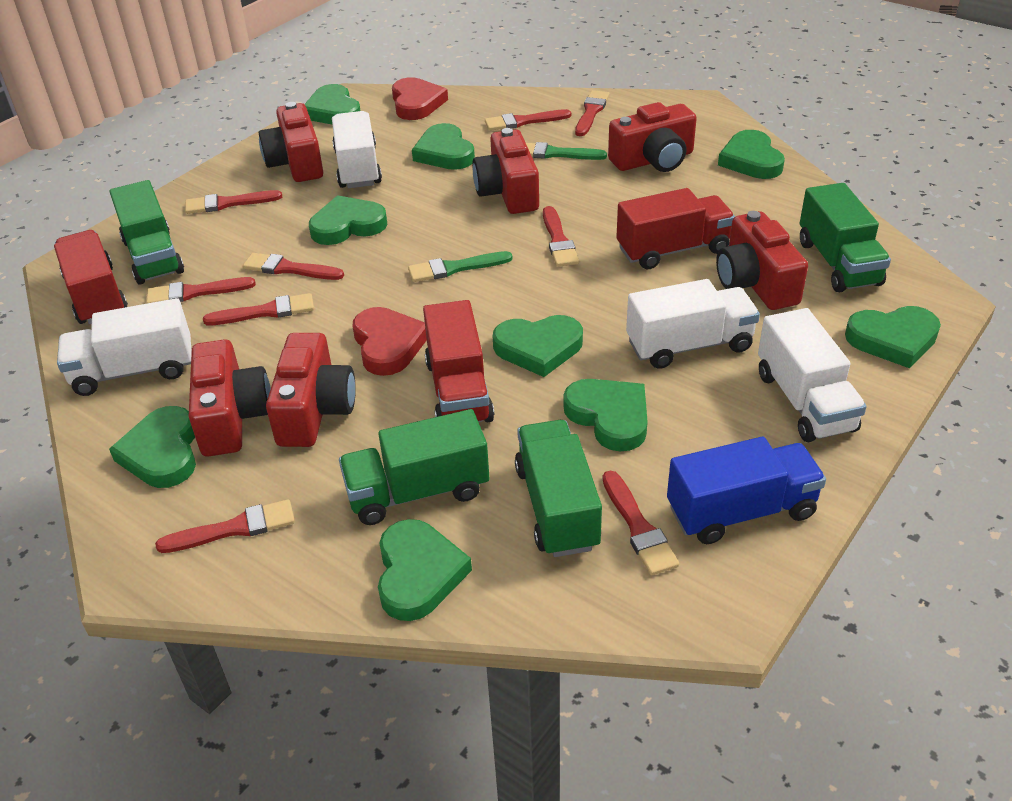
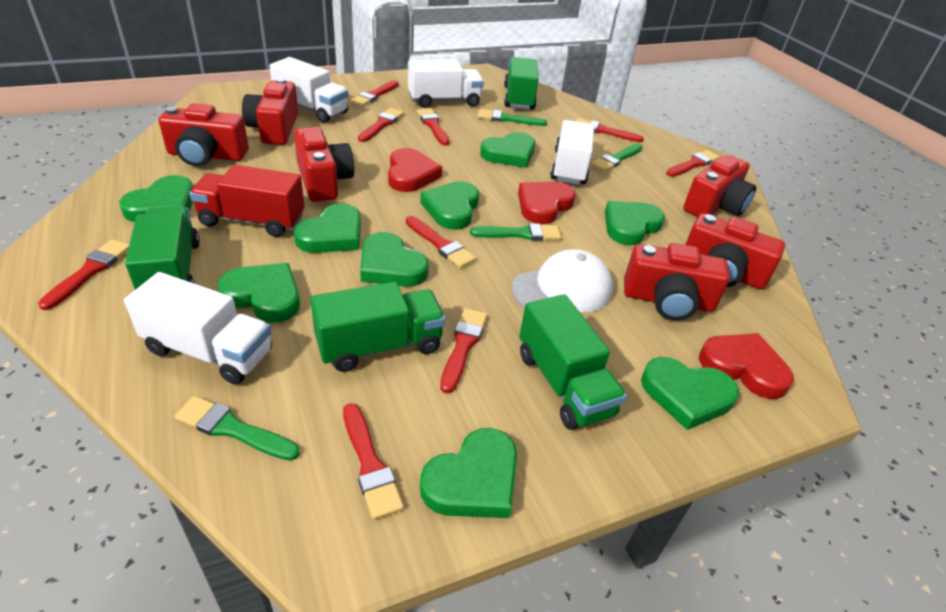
blue truck: [667,437,826,544] = 1 -> none = 0
green brush: [408,251,513,282] [526,142,607,160] = 2 -> [174,396,300,461] [470,223,561,241] [478,109,547,126] [591,143,642,172] = 4
red heart: [353,307,427,376] [392,77,448,120] = 2 -> [388,148,442,192] [518,182,576,224] [699,333,794,399] = 3
red truck: [54,230,128,324] [423,300,494,422] [616,188,735,269] = 3 -> [190,165,305,237] = 1
white cap: none = 0 -> [512,249,613,312] = 1

